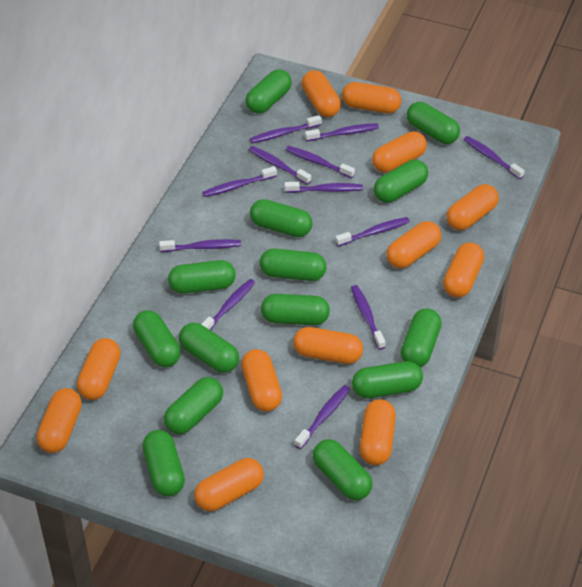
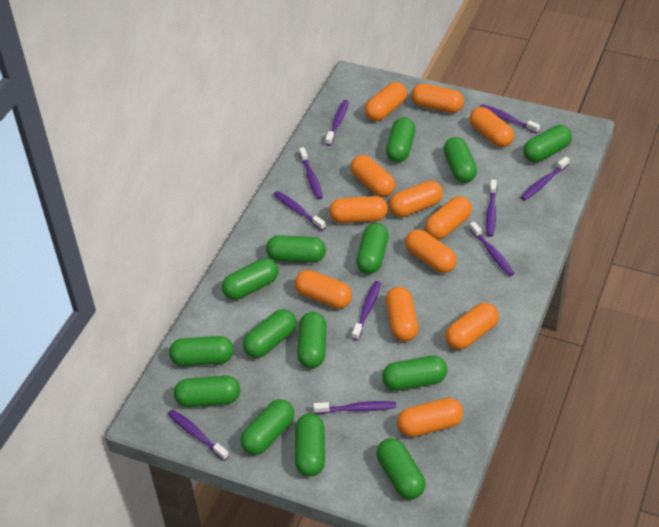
purple toothbrush: [159,239,241,252] [201,279,255,330] [202,166,277,197] [249,146,311,185] [250,115,322,143] [284,182,363,193] [286,146,355,178] [295,385,350,449] [305,123,379,141] [335,217,410,247] [351,285,386,350] [464,136,525,179] = 12 -> [168,409,229,461] [273,191,326,231] [299,147,323,199] [313,401,396,414] [326,100,349,146] [352,281,381,340] [469,222,514,276] [480,104,540,134] [486,180,497,237] [521,156,570,201] = 10

